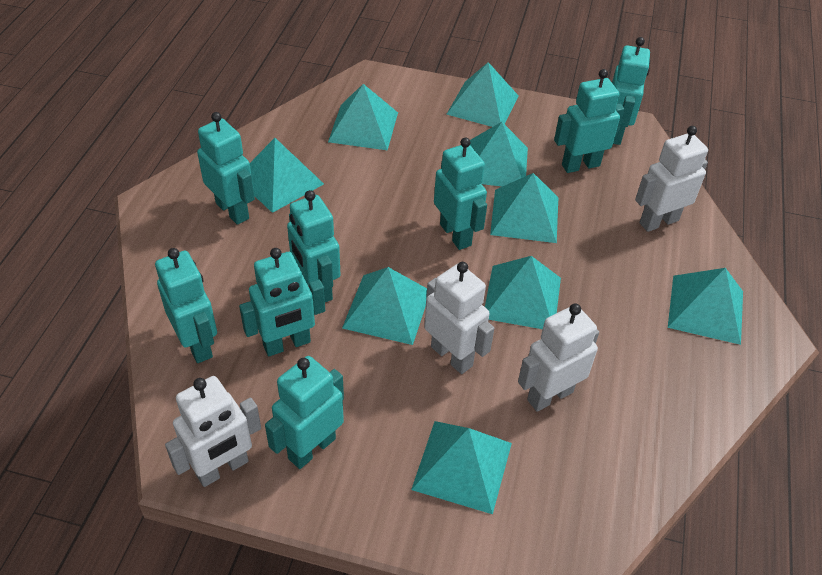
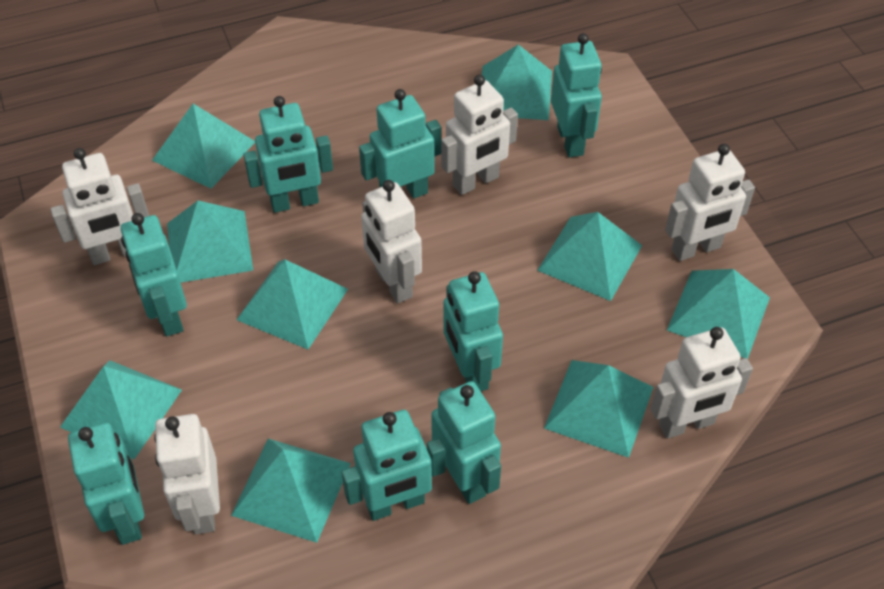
white robot: [165,376,261,487] [424,262,494,374] [518,303,599,412] [635,126,708,232] = 4 -> [51,148,149,265] [154,414,220,534] [361,180,422,303] [441,75,518,195] [650,327,753,439] [665,144,755,261] = 6

